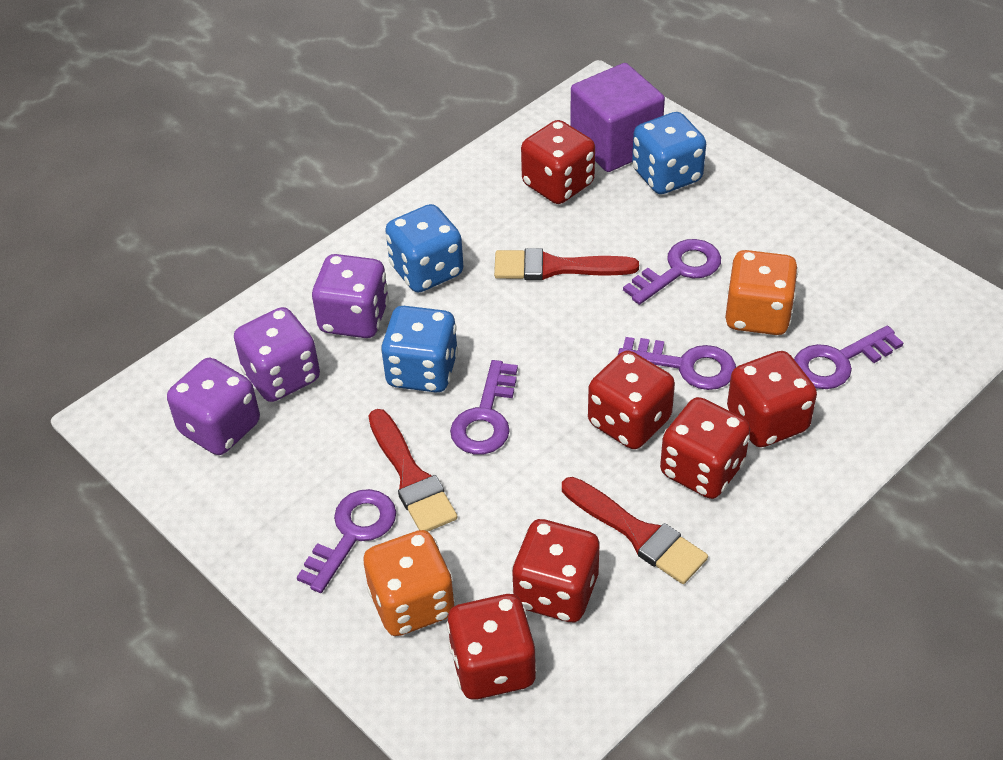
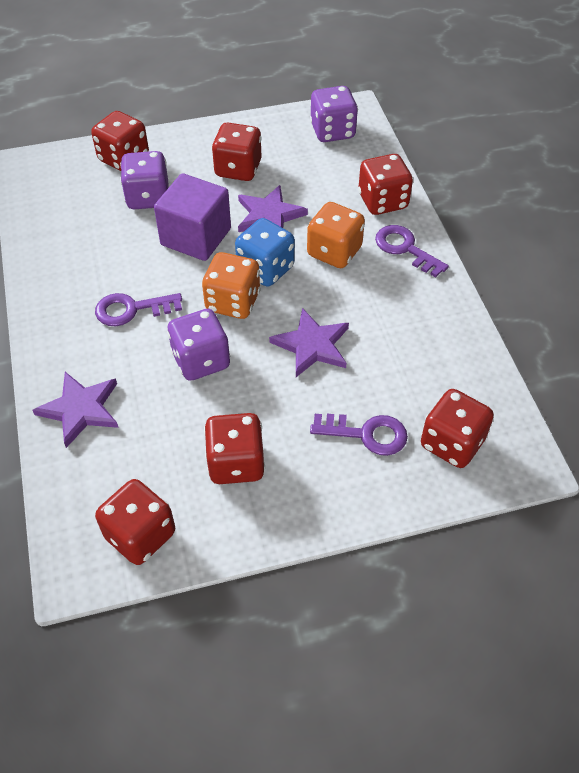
blue dice: [381,306,458,392] [385,204,463,292] [632,112,706,194] = 3 -> [235,218,295,287] = 1
purple key: [297,489,396,593] [450,360,518,455] [618,337,736,390] [623,239,721,305] [794,326,903,389] = 5 -> [95,293,182,326] [310,414,408,456] [375,225,449,278] = 3
purple star: none = 0 -> [33,372,119,448] [238,185,308,232] [269,308,349,377] = 3
red brush: [369,409,458,531] [494,248,639,280] [562,477,708,584] = 3 -> none = 0

